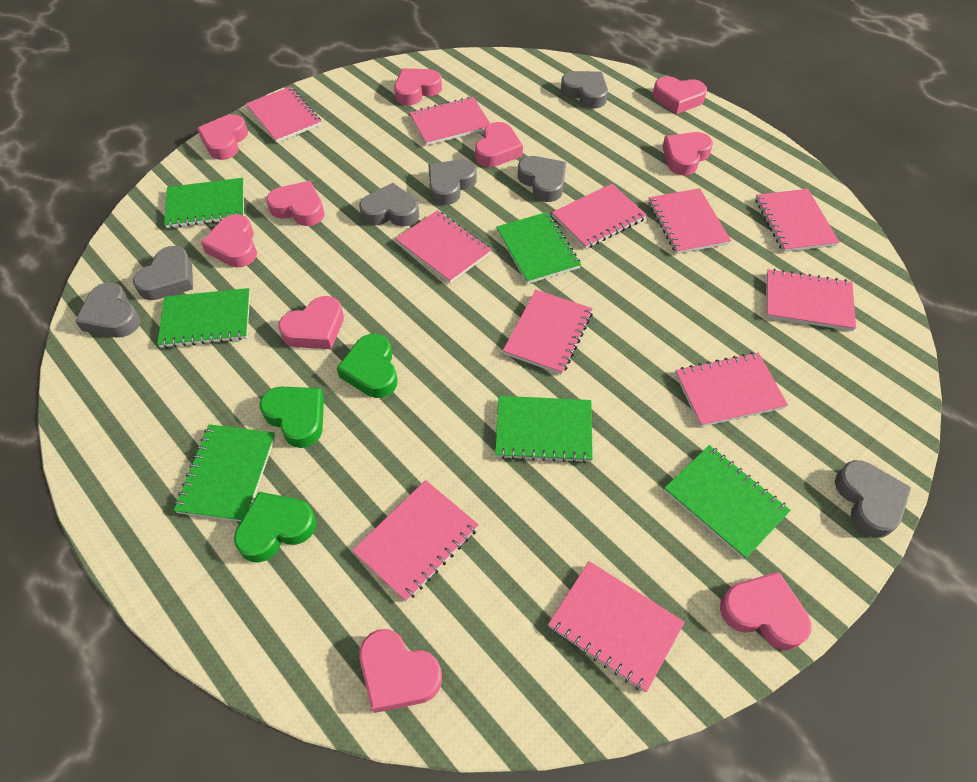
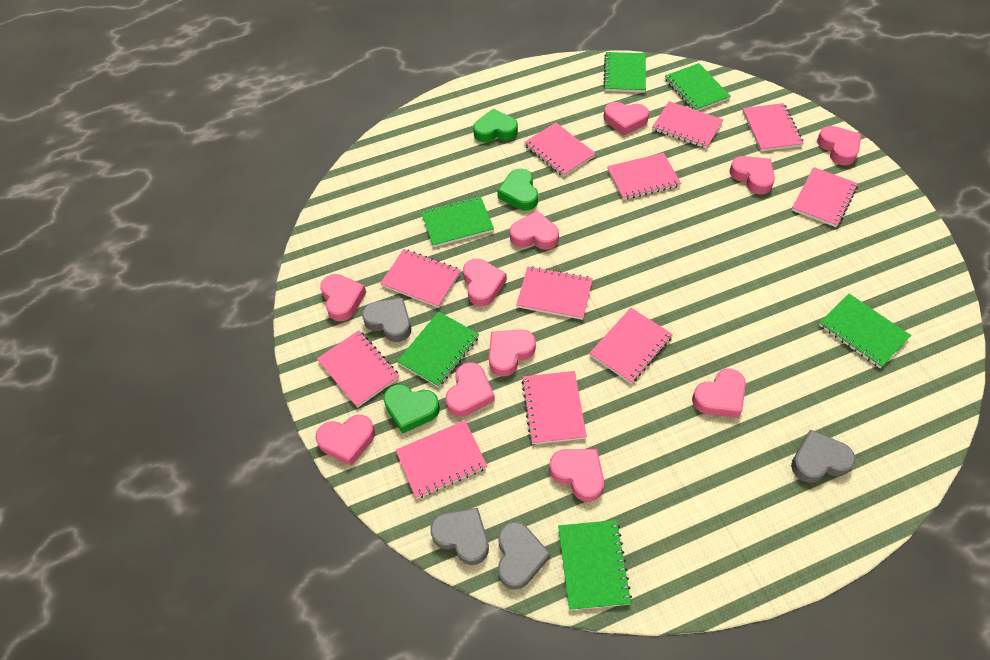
grey heart: [75,282,141,337] [133,246,193,300] [359,183,419,227] [428,159,477,205] [518,156,566,202] [561,71,608,109] [835,460,911,538] = 7 -> [362,298,411,342] [430,508,489,565] [498,522,550,590] [791,429,855,483] = 4
pink heart: [197,114,248,160] [201,214,257,267] [266,181,324,226] [278,296,344,349] [359,629,442,713] [394,68,442,105] [475,122,523,167] [653,76,707,114] [662,132,713,175] [720,571,811,650] = 10 -> [315,415,375,466] [320,274,366,321] [445,362,495,417] [463,259,507,306] [489,329,536,377] [510,211,559,250] [549,449,604,502] [604,102,649,136] [692,369,746,418] [729,156,775,194] [817,126,861,166] = 11

